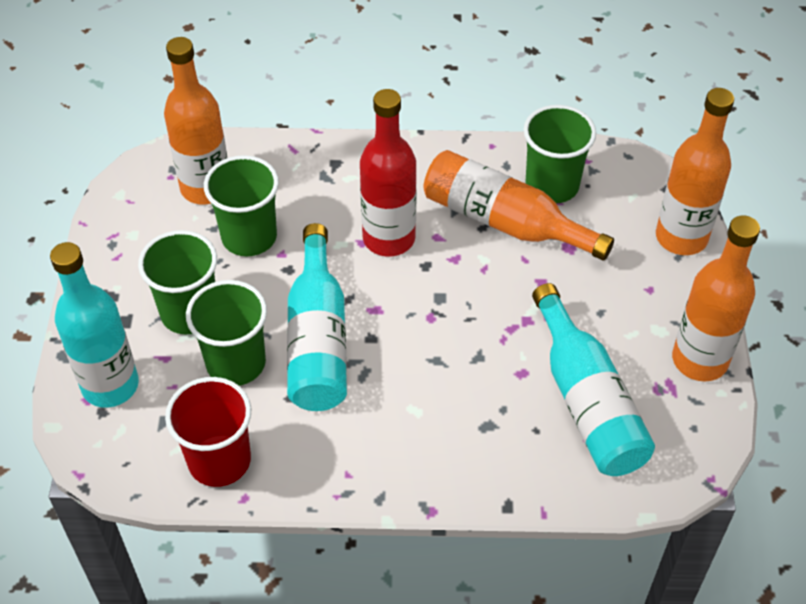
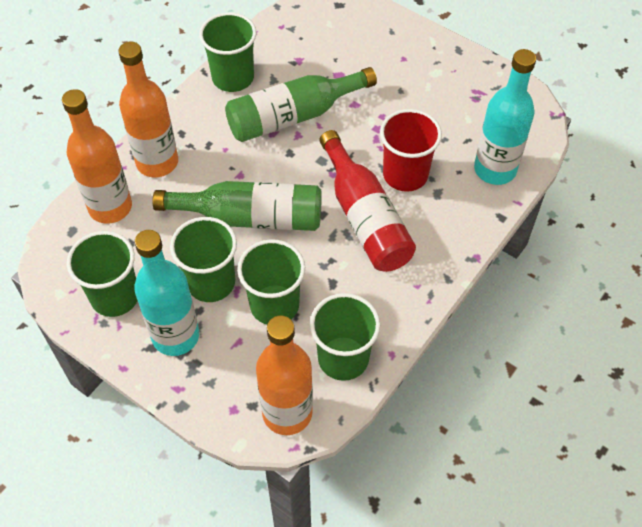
green bottle: none = 0 -> [153,181,322,231] [225,67,377,142] = 2
green cup: [138,230,217,334] [186,280,267,386] [204,155,279,256] [523,105,596,203] = 4 -> [67,231,138,317] [170,217,237,302] [199,13,256,92] [237,239,305,325] [310,293,380,381] = 5
orange bottle: [164,37,228,204] [424,150,614,260] [656,88,734,255] [672,215,760,381] = 4 -> [62,89,132,224] [118,42,178,178] [256,315,313,435] = 3
turquoise bottle: [50,242,139,408] [287,223,347,411] [532,283,655,476] = 3 -> [134,230,199,356] [474,49,536,185] = 2

